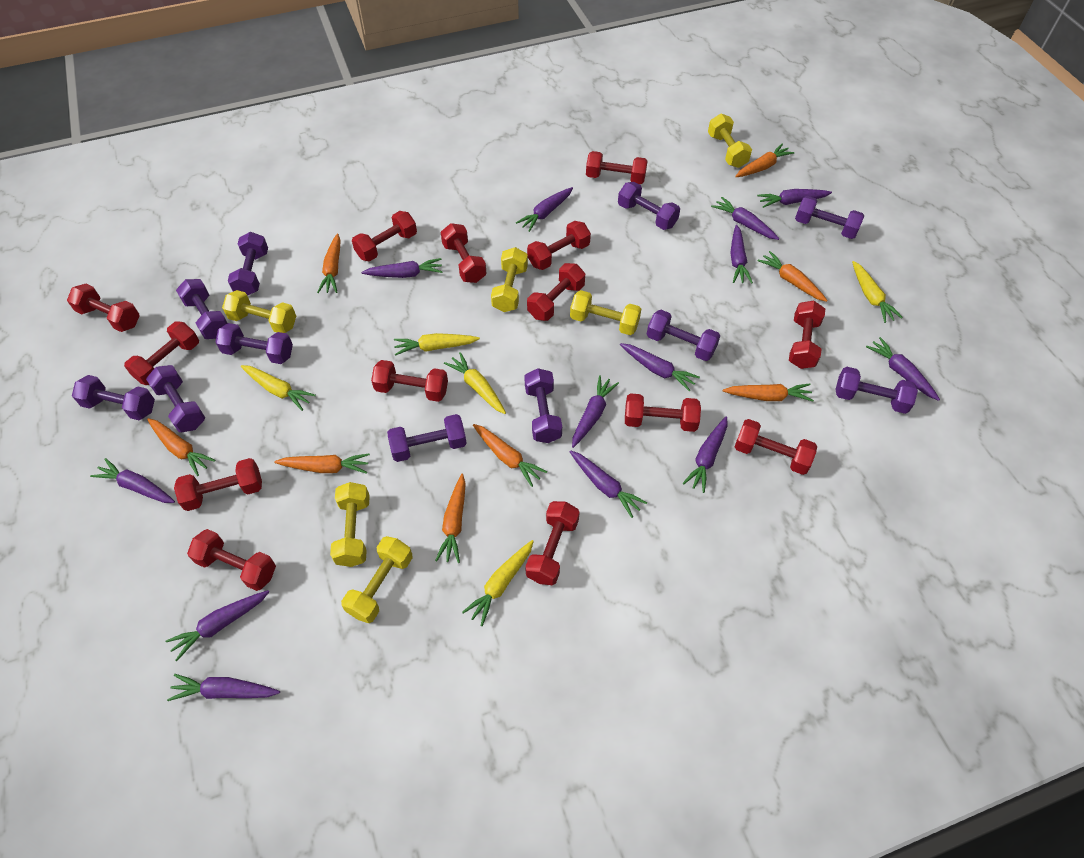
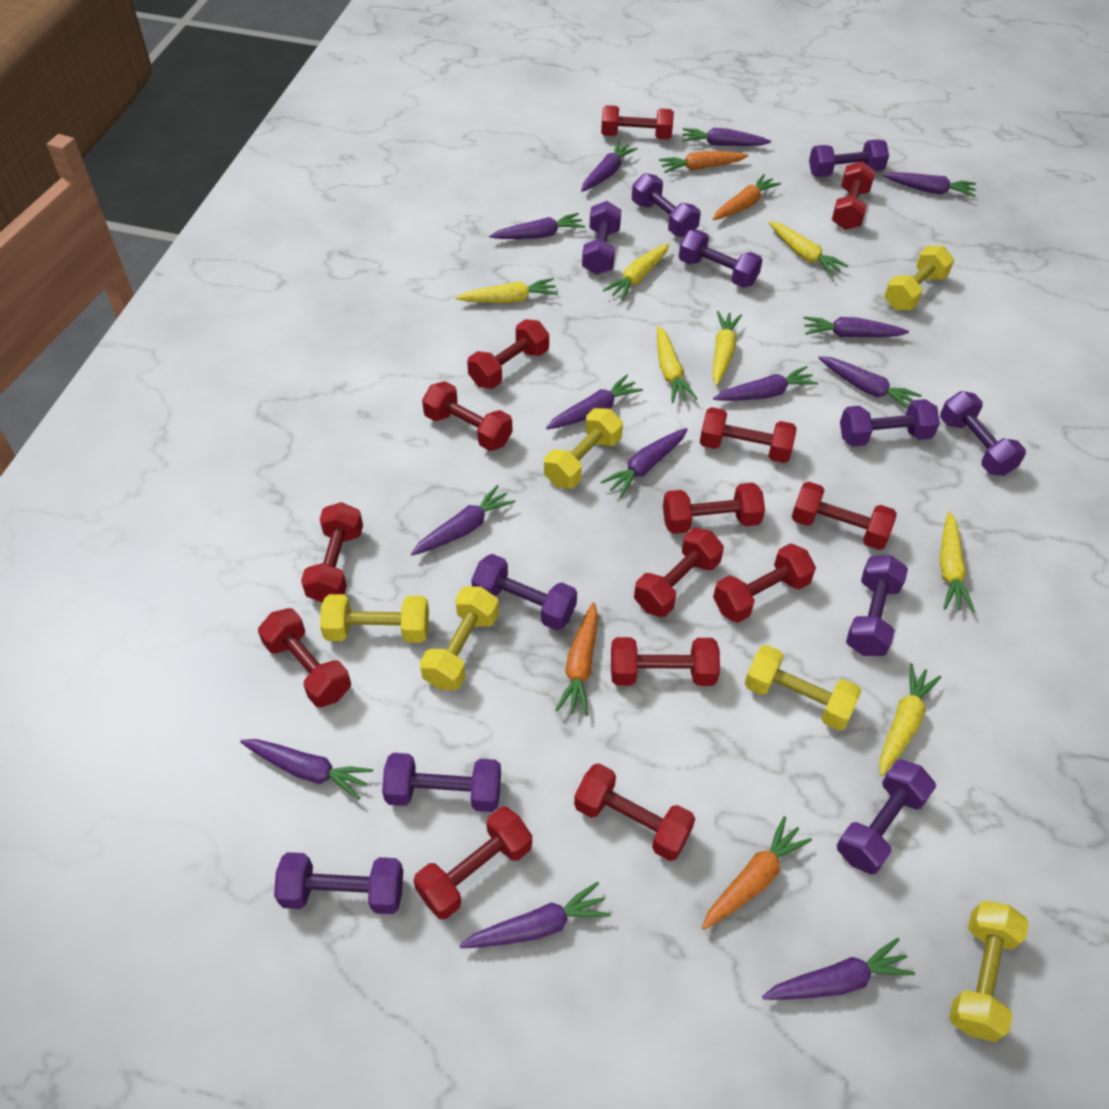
orange carrot: [147,418,216,476] [274,454,370,474] [317,233,341,293] [435,474,466,563] [473,424,547,487] [723,383,814,401] [735,143,795,177] [758,251,828,302] = 8 -> [556,602,598,716] [659,151,749,173] [702,816,812,930] [713,174,781,220] = 4
yellow carrot: [241,365,316,411] [394,333,480,356] [444,352,506,414] [462,540,534,626] [852,261,903,323] = 5 -> [456,278,558,303] [603,243,669,301] [657,326,698,403] [712,311,742,386] [769,221,848,277] [880,663,941,776] [940,512,975,612] = 7

